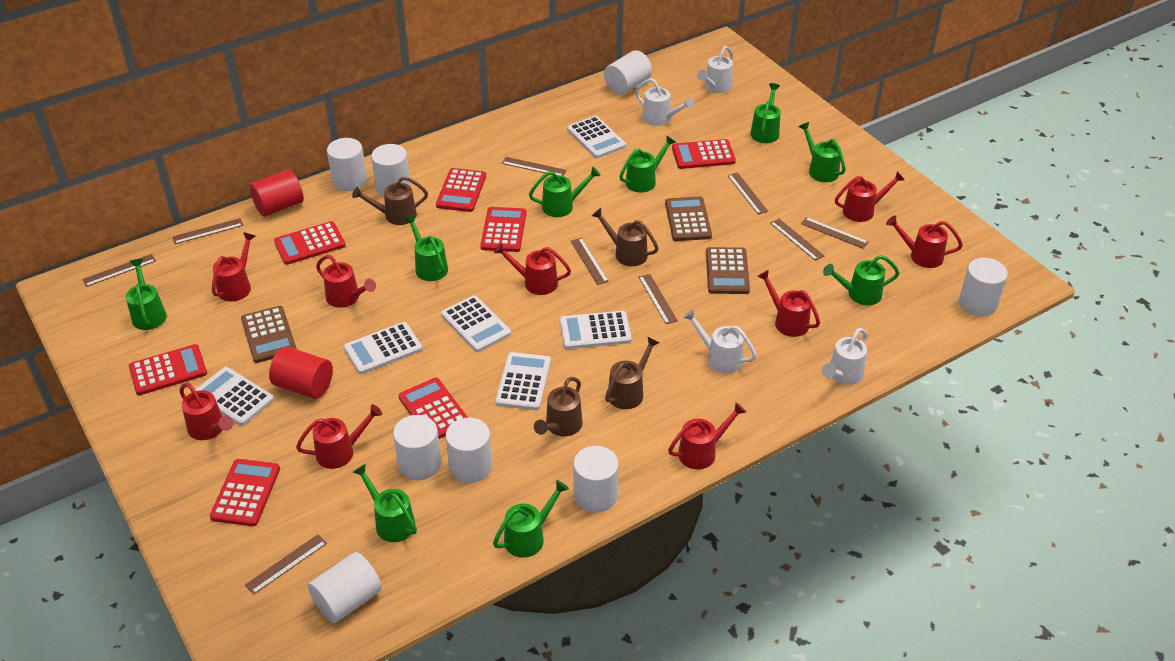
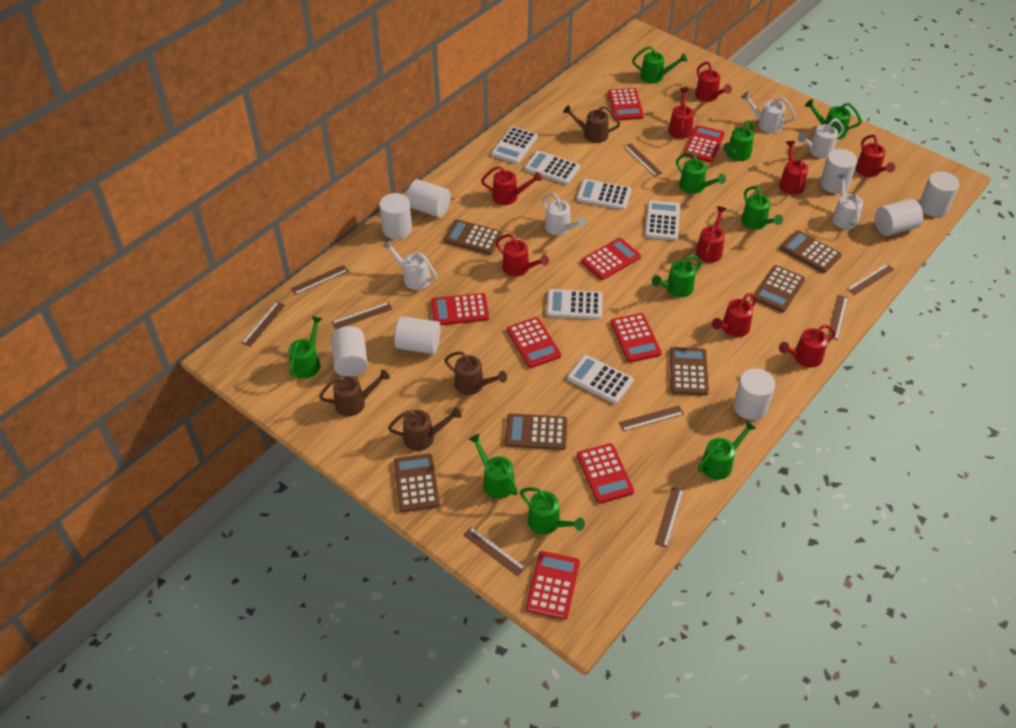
brown calculator: [241,306,297,363] [665,197,712,241] [706,247,750,294] = 3 -> [394,453,440,512] [444,219,502,255] [505,413,567,450] [670,347,709,396] [753,265,805,312] [780,230,842,273] = 6
green watering can: [126,259,167,330] [353,464,417,542] [404,215,448,281] [493,480,569,558] [529,167,601,217] [619,135,676,193] [750,83,781,143] [799,122,846,182] [823,255,899,305] = 9 -> [289,316,322,378] [468,434,518,499] [520,487,585,535] [632,46,687,83] [652,255,702,297] [676,152,726,194] [698,421,756,480] [723,120,754,161] [741,186,783,230] [805,99,862,139] = 10
red calculator: [129,344,207,395] [210,459,280,526] [274,221,346,265] [399,377,468,439] [436,168,486,212] [480,207,527,252] [672,139,736,169] = 7 -> [431,293,489,325] [507,317,561,368] [526,551,580,620] [577,443,634,504] [581,238,641,280] [608,88,644,120] [611,313,662,363] [684,125,725,162] = 8
red cylinder: [250,169,304,217] [269,347,333,399] = 2 -> none = 0
white watering can: [635,78,694,126] [683,309,757,374] [697,46,733,93] [822,328,867,385] = 4 -> [382,240,437,290] [542,193,586,235] [741,92,796,133] [798,118,844,158] [832,174,863,229] = 5

